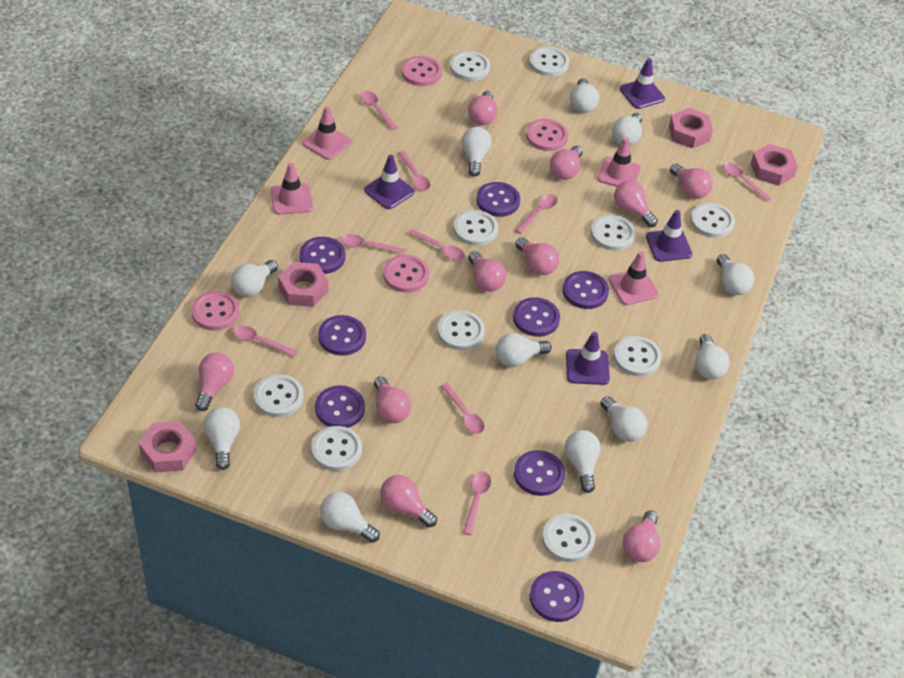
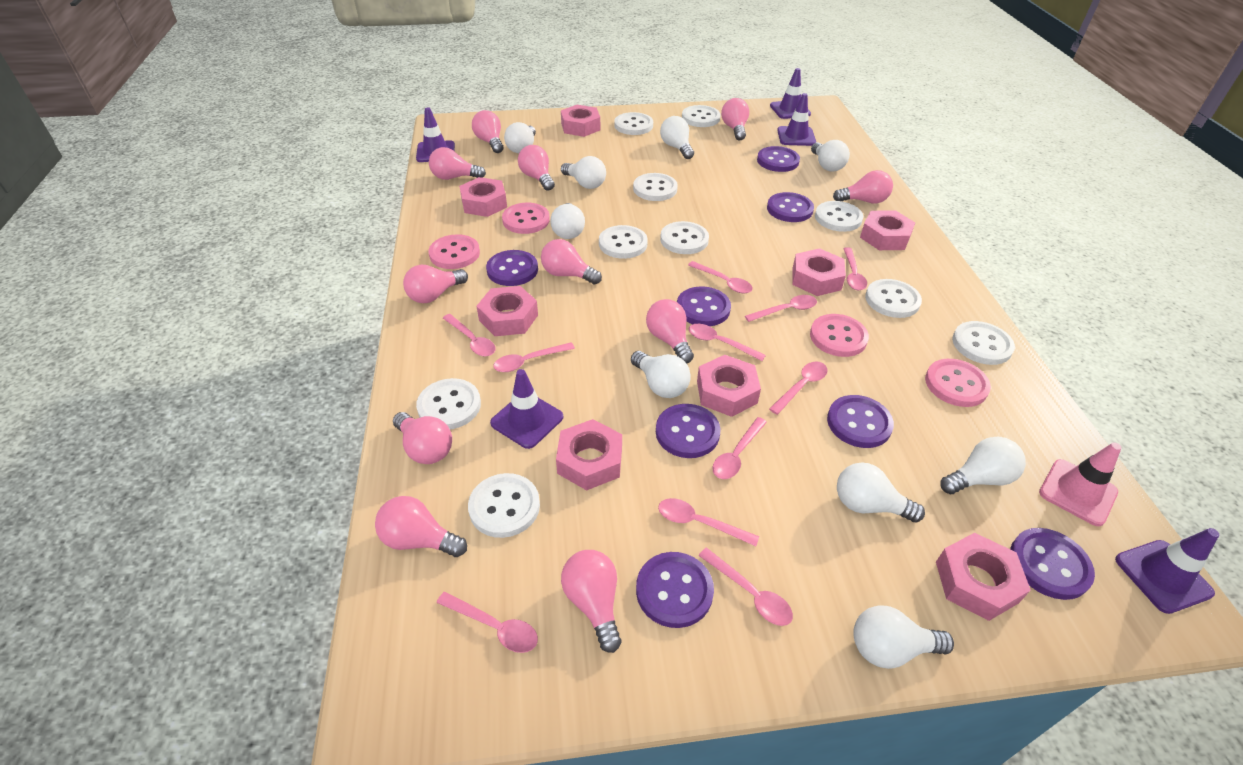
pink light bulb: [195,352,234,411] [374,376,411,423] [380,475,437,527] [468,91,498,125] [468,251,506,292] [515,237,559,275] [550,146,583,180] [614,180,658,227] [623,510,660,562] [670,164,713,199] = 10 -> [375,496,467,557] [393,412,452,464] [403,265,468,303] [429,147,486,180] [472,110,504,153] [518,145,555,191] [541,239,602,284] [561,550,621,653] [646,299,694,364] [721,98,749,140] [833,170,893,203] = 11
pink nut: [139,421,196,473] [278,262,328,307] [669,108,713,149] [751,144,798,186] = 4 -> [459,177,507,217] [476,286,538,336] [556,419,622,490] [561,105,600,137] [697,355,761,417] [792,248,846,296] [860,210,915,250] [936,533,1031,621] = 8
pink spoon: [233,325,298,357] [341,234,405,254] [360,91,398,130] [398,151,431,191] [408,229,465,261] [441,383,485,434] [463,471,491,535] [515,194,557,234] [723,163,772,202] = 9 -> [436,592,538,653] [443,314,495,356] [493,343,575,372] [658,498,759,546] [688,261,753,294] [689,324,766,361] [698,548,793,626] [712,417,767,479] [745,295,817,322] [769,362,828,415] [843,247,867,290] = 11
pink traffic cone: [271,163,313,215] [303,106,351,160] [597,138,641,187] [609,251,659,305] = 4 -> [1039,442,1122,526] = 1
purple traffic cone: [364,155,414,209] [566,332,610,385] [620,58,665,109] [646,210,692,262] = 4 -> [416,107,455,162] [490,369,563,449] [770,68,811,119] [777,93,816,146] [1115,528,1219,614] = 5
white light bulb: [204,407,240,470] [231,260,278,297] [320,492,380,543] [461,127,492,177] [496,333,552,367] [565,430,601,493] [570,78,599,113] [601,396,647,442] [612,113,642,146] [695,334,730,379] [717,254,754,295] = 11 -> [504,122,536,153] [551,203,585,239] [561,156,606,189] [631,351,691,398] [660,116,694,159] [811,140,850,171] [837,462,925,522] [853,605,954,669] [940,436,1026,494] = 9

